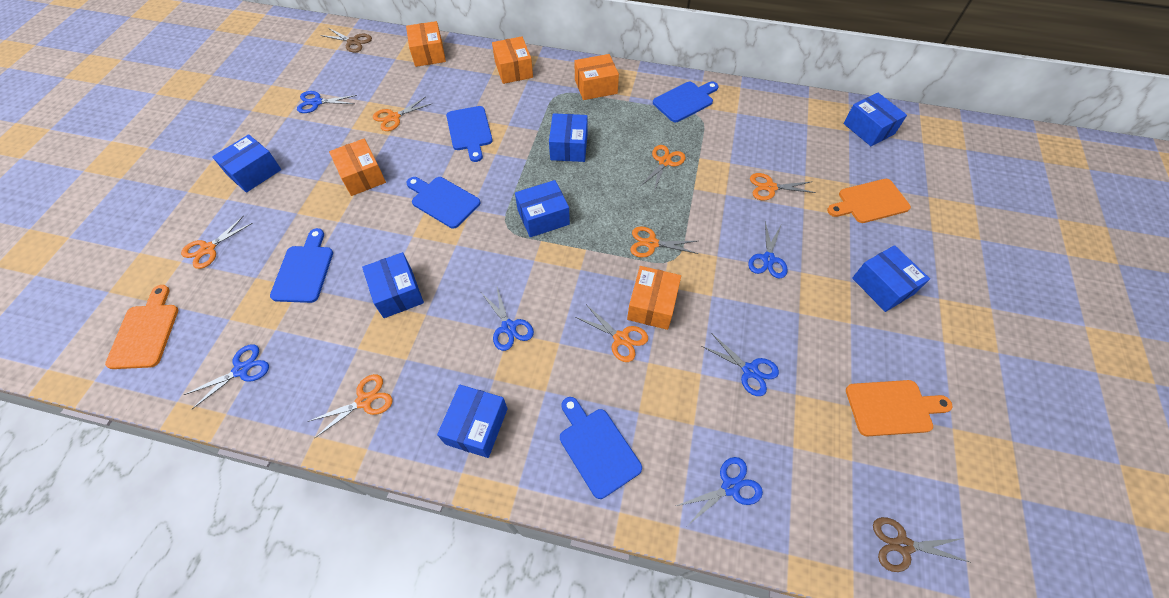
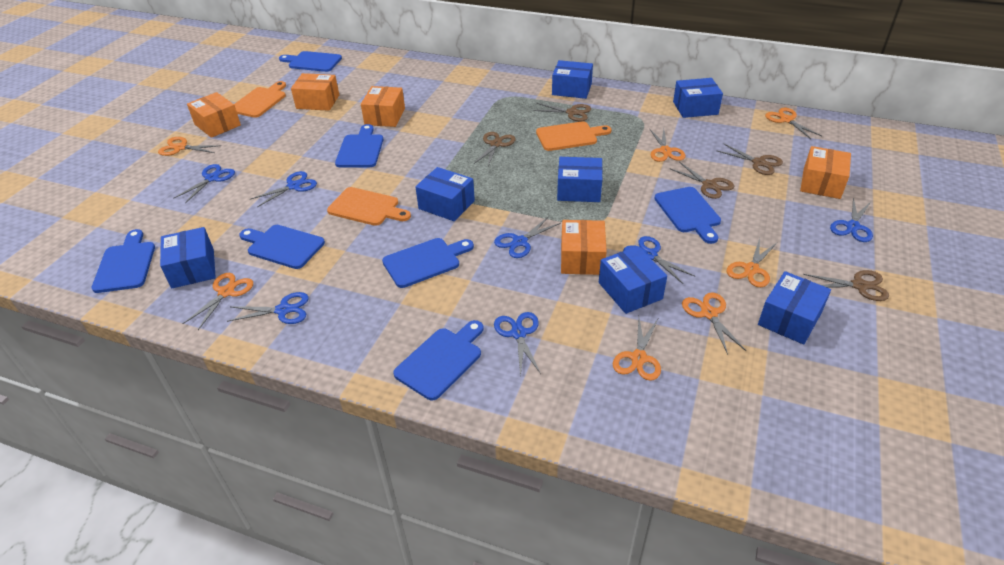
blue cutting board: [270,228,333,303] [406,177,480,228] [446,106,493,162] [560,397,642,499] [653,82,719,122] = 5 -> [91,229,155,293] [239,225,325,269] [279,51,342,72] [335,124,383,167] [382,238,474,288] [393,320,484,400] [655,187,721,244] = 7
blue scissors: [184,344,269,410] [297,91,357,113] [482,287,534,351] [676,457,763,525] [701,333,779,396] [748,222,788,279] = 6 -> [173,164,235,203] [227,292,309,324] [251,171,317,207] [494,216,561,258] [494,312,541,377] [623,236,695,284] [830,198,873,242] = 7
brown scissors: [320,28,372,52] [873,517,969,572] = 2 -> [474,132,516,166] [533,103,591,121] [669,162,734,199] [716,143,783,175] [803,270,889,301] = 5

